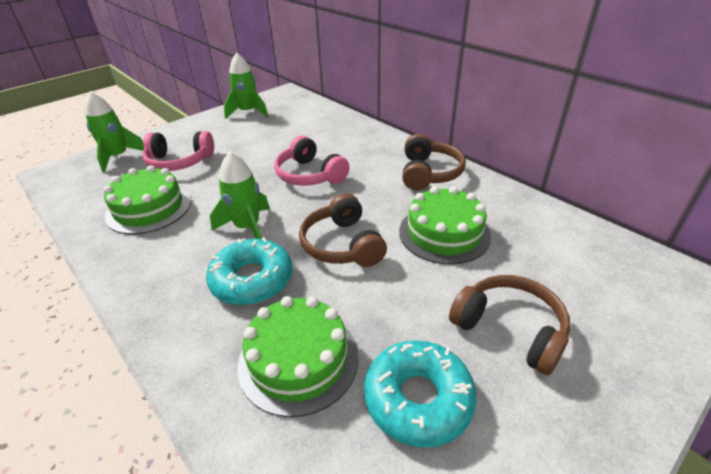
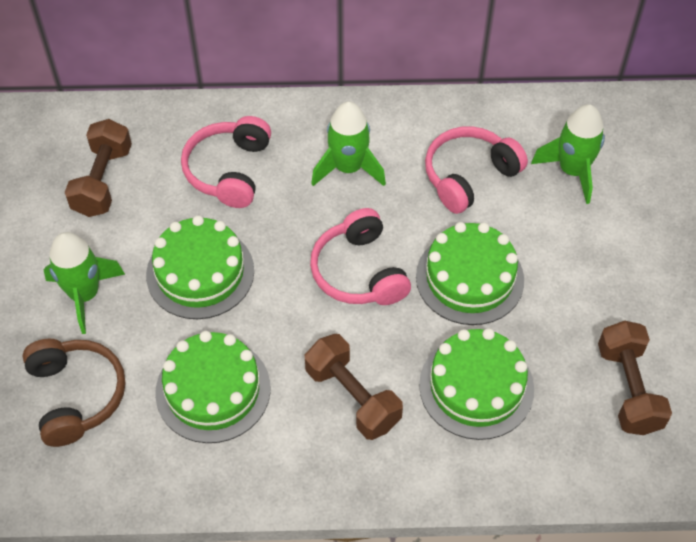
brown dumbbell: none = 0 -> [65,119,132,217] [305,334,403,440] [598,321,672,435] = 3
brown headphones: [299,193,387,267] [402,134,466,190] [449,275,571,376] = 3 -> [22,339,125,447] = 1
green cake: [103,165,191,234] [237,296,359,417] [399,186,491,264] = 3 -> [146,215,254,319] [155,331,271,443] [416,222,524,325] [419,328,534,440] = 4
pink headphones: [142,131,214,171] [274,136,350,186] = 2 -> [181,116,271,208] [310,208,411,305] [425,126,528,214] = 3
turquoise donut: [206,237,292,305] [364,340,477,448] = 2 -> none = 0

